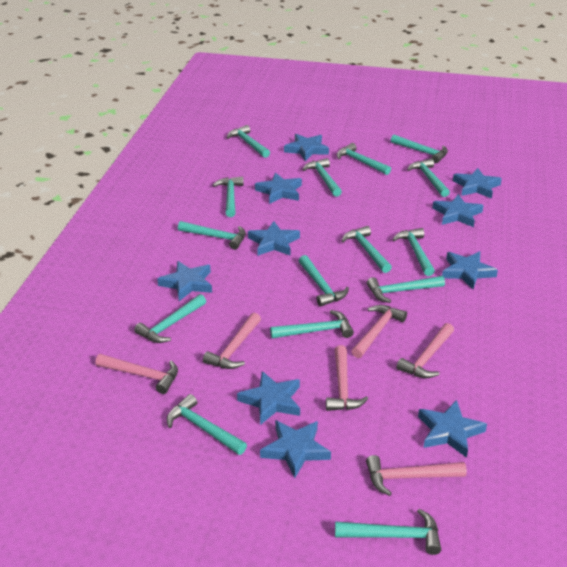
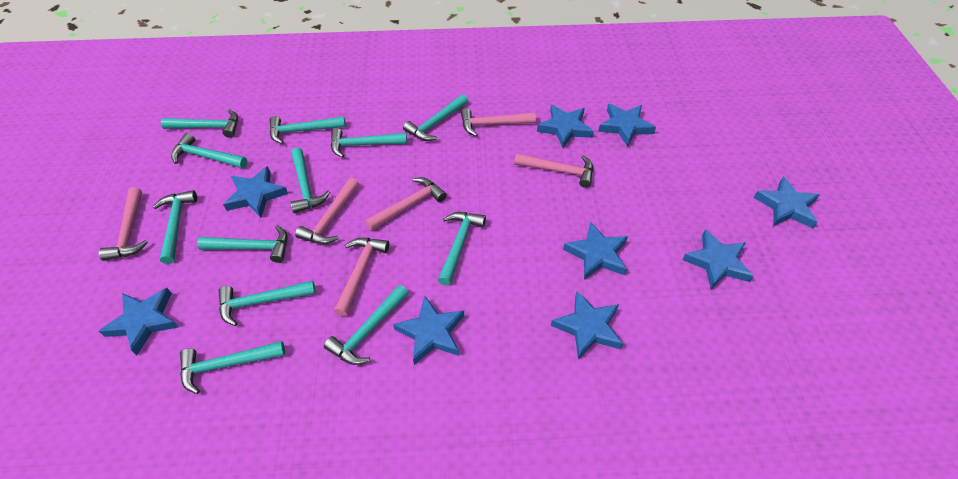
blue star: [157,261,212,301] [237,371,300,425] [248,221,300,256] [255,173,302,204] [260,420,331,478] [284,134,329,161] [418,400,487,458] [432,194,484,227] [442,251,498,289] [453,168,502,199] = 10 -> [99,288,178,355] [223,166,288,218] [393,296,464,365] [537,105,594,148] [551,291,623,360] [563,221,628,280] [598,104,656,147] [682,230,754,289] [753,176,820,228] = 9
turquoise hammer: [134,294,206,343] [167,394,247,455] [178,221,246,250] [213,177,244,217] [227,125,270,158] [270,310,354,339] [299,255,349,307] [302,158,342,197] [335,509,441,555] [337,143,391,175] [342,226,392,273] [367,276,445,303] [391,135,448,163] [392,228,435,276] [407,158,450,197] = 15 -> [153,190,197,264] [161,109,238,138] [171,133,247,168] [180,341,285,394] [197,225,287,263] [219,281,316,326] [270,116,346,144] [290,148,330,213] [324,285,409,365] [331,128,407,158] [403,94,468,141] [438,212,486,286] = 12

